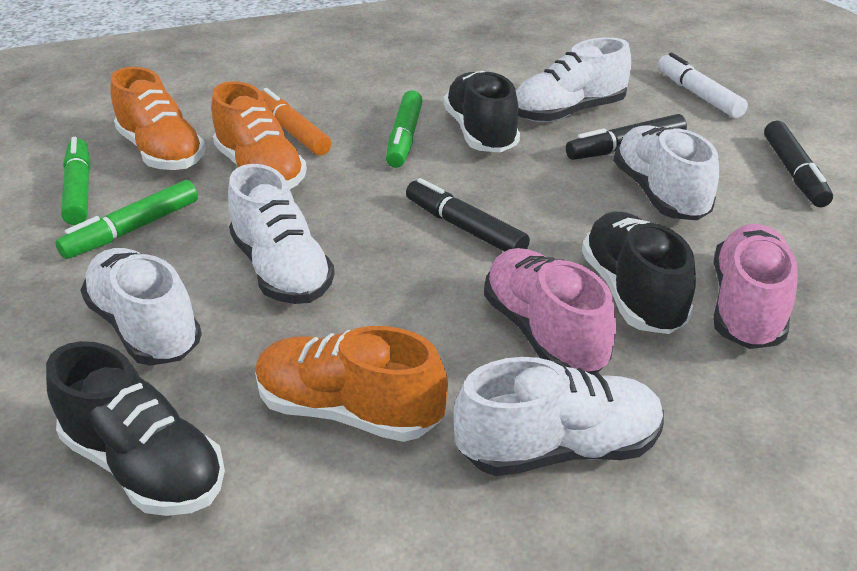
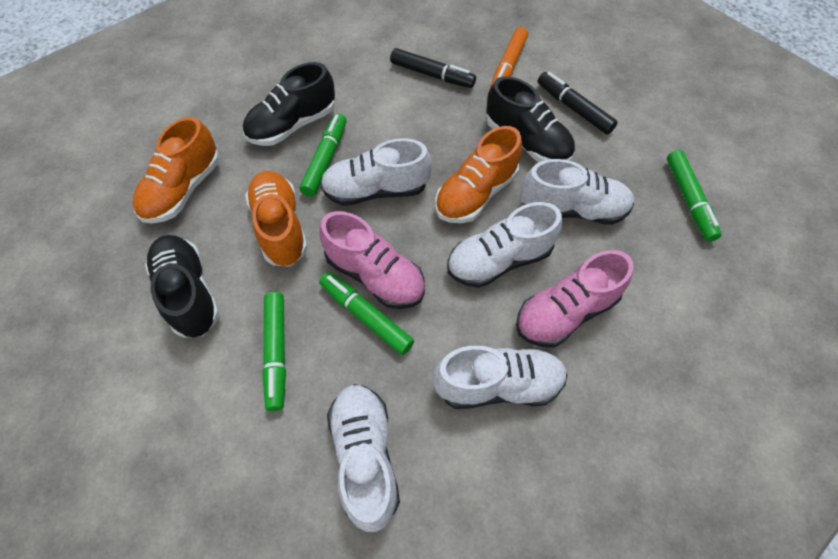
black marker: [406,178,530,252] [566,114,687,160] [764,121,833,207] = 3 -> [390,48,476,88] [537,72,618,134] = 2
green marker: [55,180,198,259] [61,137,90,225] [386,90,423,168] = 3 -> [262,292,286,411] [300,113,347,197] [319,272,414,355] [667,150,722,242] = 4
white marker: [658,53,748,118] = 1 -> none = 0

